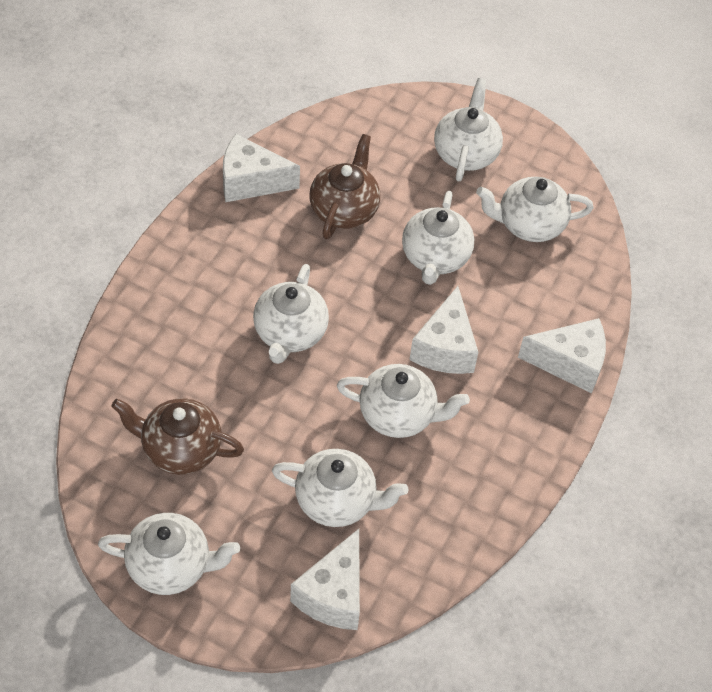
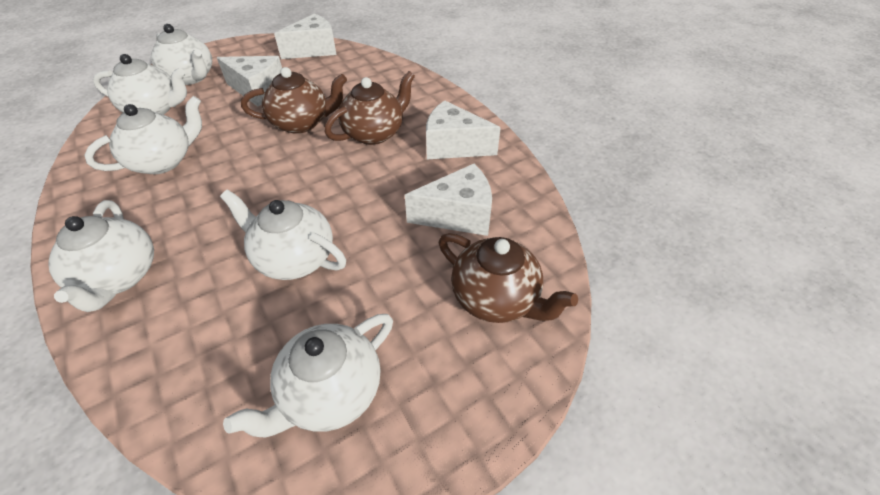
brown teapot: [111,398,244,475] [309,134,380,239] = 2 -> [241,67,347,134] [325,71,415,145] [439,233,578,323] = 3
white teapot: [98,513,240,595] [253,264,329,364] [272,449,408,527] [337,364,470,438] [402,191,474,285] [434,78,503,182] [476,177,594,242] = 7 -> [48,200,154,312] [84,96,202,174] [93,54,187,115] [151,24,212,85] [220,189,346,280] [223,314,393,438] = 6

